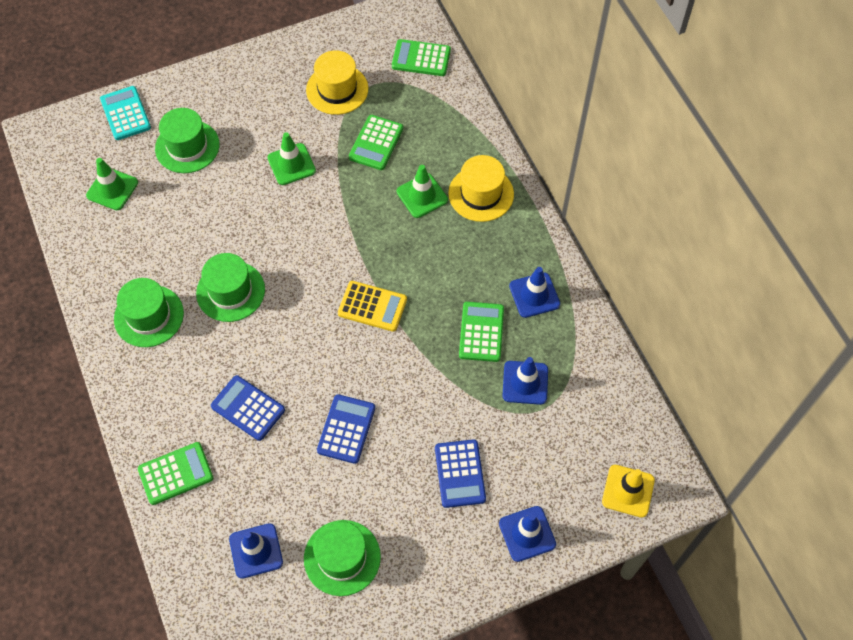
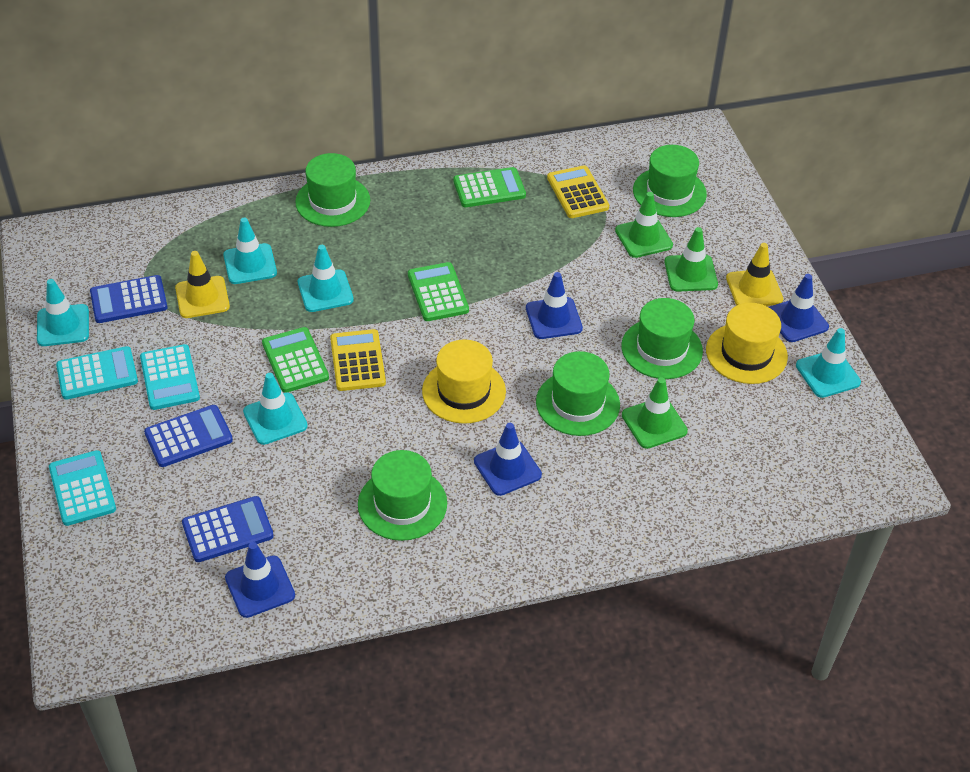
green calculator: [138,442,213,505] [349,115,403,170] [392,39,451,76] [459,302,504,362] = 4 -> [262,327,329,393] [408,262,469,321] [453,167,526,207] = 3
green hat: [114,278,184,347] [155,108,219,173] [196,253,265,322] [304,520,381,596] = 4 -> [295,153,370,227] [358,450,447,541] [536,351,620,436] [621,298,703,379] [633,145,707,217] = 5
turquoise calculator: [100,86,151,140] = 1 -> [49,450,116,526] [56,346,138,400] [140,344,200,410] = 3
turquoise traffic cone: none = 0 -> [37,279,89,346] [223,218,277,284] [243,373,308,445] [298,245,354,312] [796,328,861,398] = 5
yellow calculator: [338,281,407,332] = 1 -> [330,329,386,391] [547,165,609,218] = 2
yellow traffic cone: [602,465,655,518] = 1 -> [175,251,230,318] [726,243,783,306] = 2

